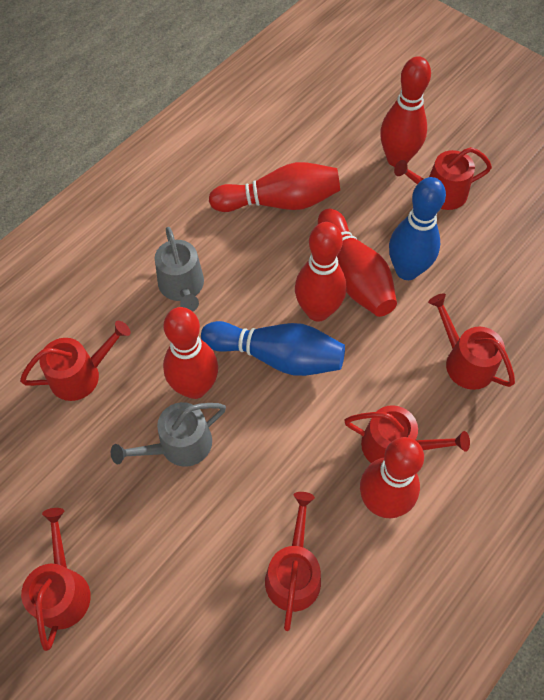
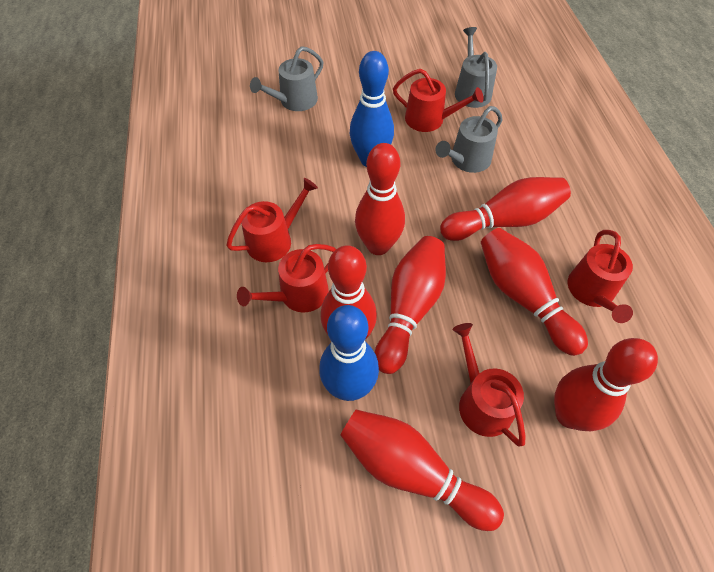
grey watering can: [111,402,226,467] [155,227,204,312] = 2 -> [250,46,324,111] [435,106,502,173] [455,27,497,108] = 3
red bowling pin: [163,307,218,399] [209,162,340,212] [295,222,346,321] [318,209,397,317] [360,437,424,518] [380,56,431,167] = 6 -> [321,245,377,338] [340,410,504,531] [355,143,405,255] [375,236,446,374] [440,177,571,241] [481,228,588,356] [554,338,658,431] = 7
red watering can: [20,321,131,401] [21,508,91,651] [265,492,321,631] [344,405,470,463] [394,147,492,210] [428,293,515,390] = 6 -> [226,178,318,262] [237,244,336,312] [393,69,484,132] [452,323,525,447] [568,230,633,323] = 5

